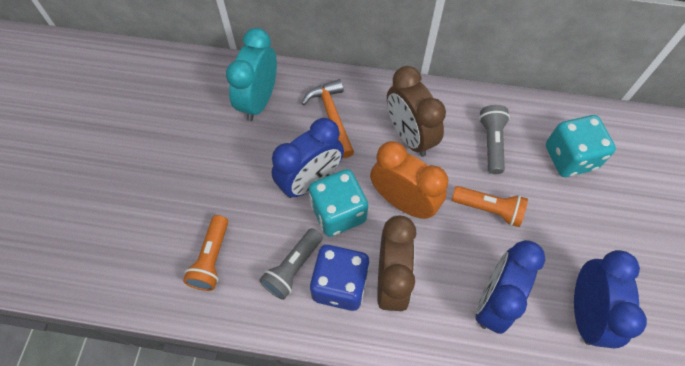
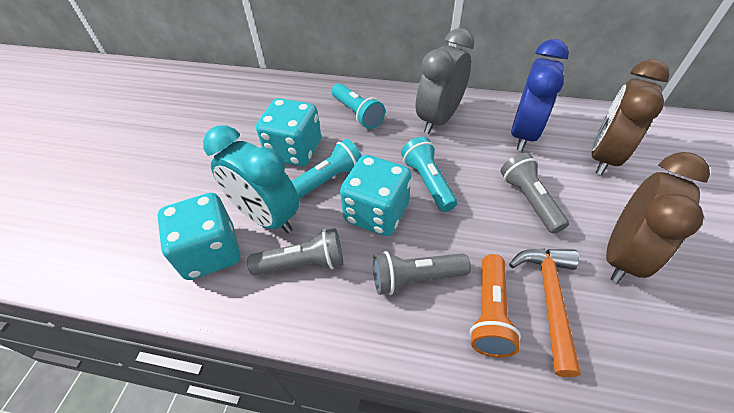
blue clock: [272,118,344,198] [476,240,545,334] [574,250,647,348] = 3 -> [511,39,569,151] = 1
blue dice: [310,245,370,311] = 1 -> none = 0
grey clock: none = 0 -> [416,28,474,134] = 1
grey flashlight: [259,228,323,300] [479,105,510,174] = 2 -> [247,228,343,276] [373,251,471,295] [501,153,569,234] = 3
orange clock: [370,141,448,219] = 1 -> none = 0
orange flashlight: [183,215,228,291] [452,186,528,227] = 2 -> [470,254,521,358] = 1
turquoise dice: [309,169,368,237] [546,115,616,177] = 2 -> [157,193,240,280] [256,98,321,166] [340,155,411,236] = 3
turquoise flashlight: none = 0 -> [291,139,362,199] [332,83,385,129] [401,137,457,212] = 3

